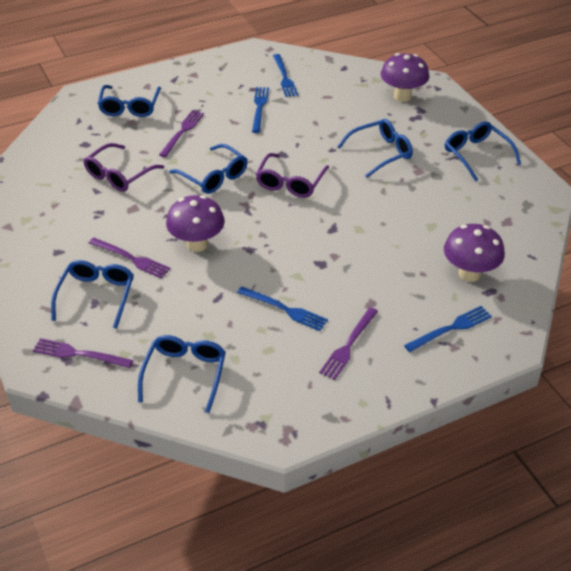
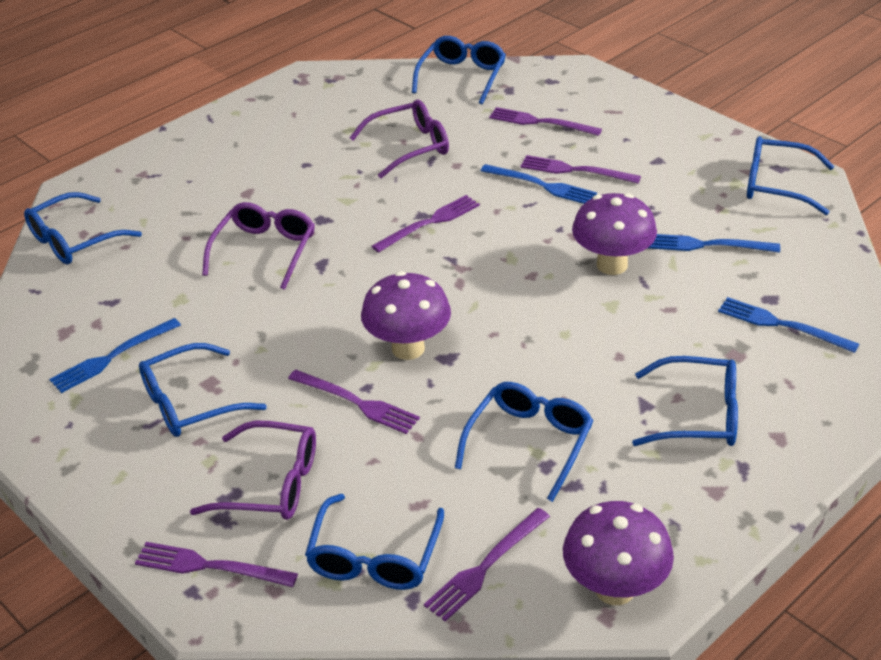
blue glasses: [51,260,134,329] [97,85,161,117] [138,335,226,413] [169,144,247,194] [337,119,413,178] [445,122,521,182] = 6 -> [24,192,142,265] [139,343,267,437] [305,494,444,590] [412,36,506,104] [455,382,594,502] [632,356,738,446] [747,136,834,215] = 7
purple fork: [33,338,133,368] [89,238,170,278] [159,110,204,157] [319,307,378,380] = 4 -> [135,542,298,587] [288,370,420,434] [372,195,480,253] [424,508,550,621] [489,107,602,136] [521,155,641,184] = 6
purple glasses: [83,143,164,192] [256,153,329,198] = 2 -> [190,421,316,520] [202,202,315,290] [350,100,449,178] = 3

